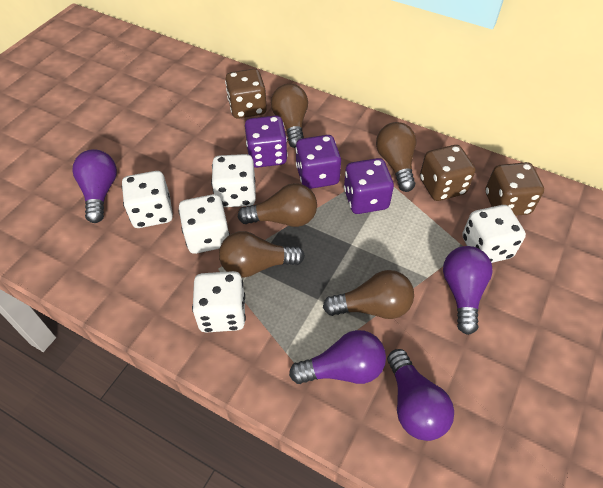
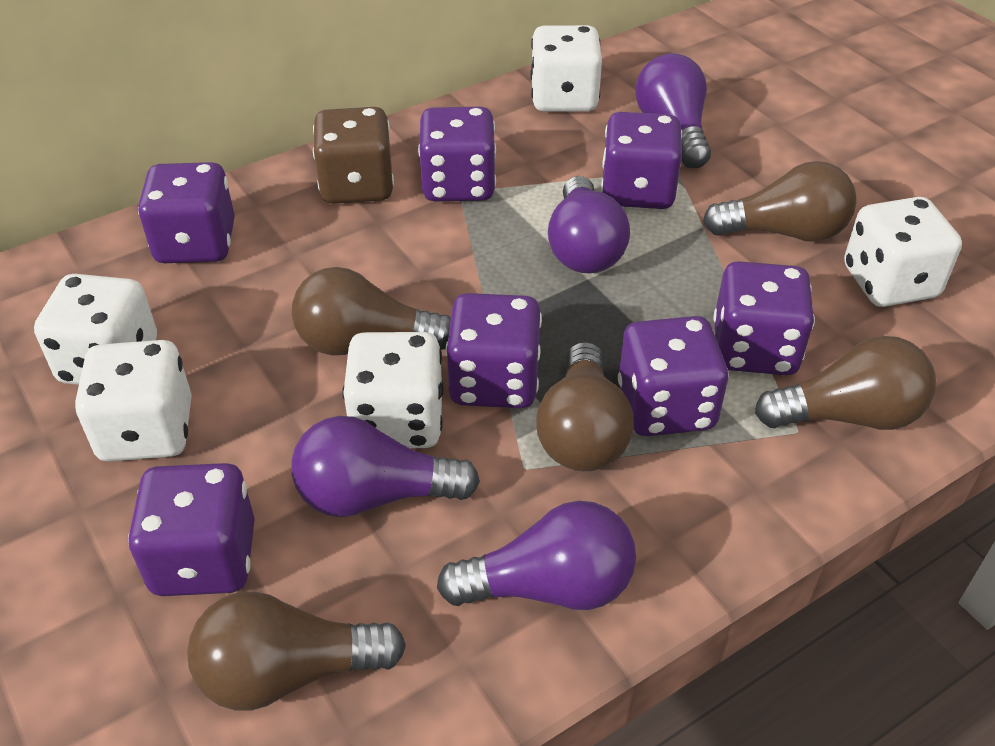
brown dice: [225,69,267,119] [420,145,475,201] [485,162,544,216] = 3 -> [313,107,394,204] = 1
purple dice: [245,116,288,168] [296,135,341,189] [344,158,394,214] = 3 -> [128,463,255,596] [138,162,235,263] [418,107,496,202] [446,293,542,408] [601,112,682,209] [618,316,729,436] [714,261,815,375] = 7

